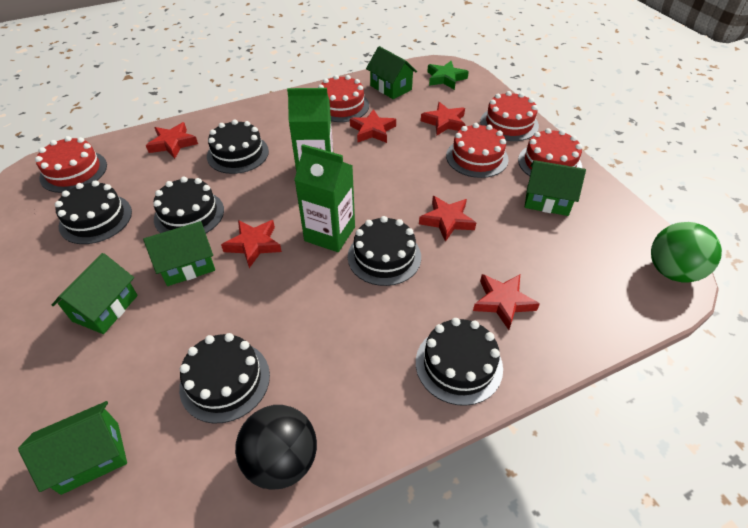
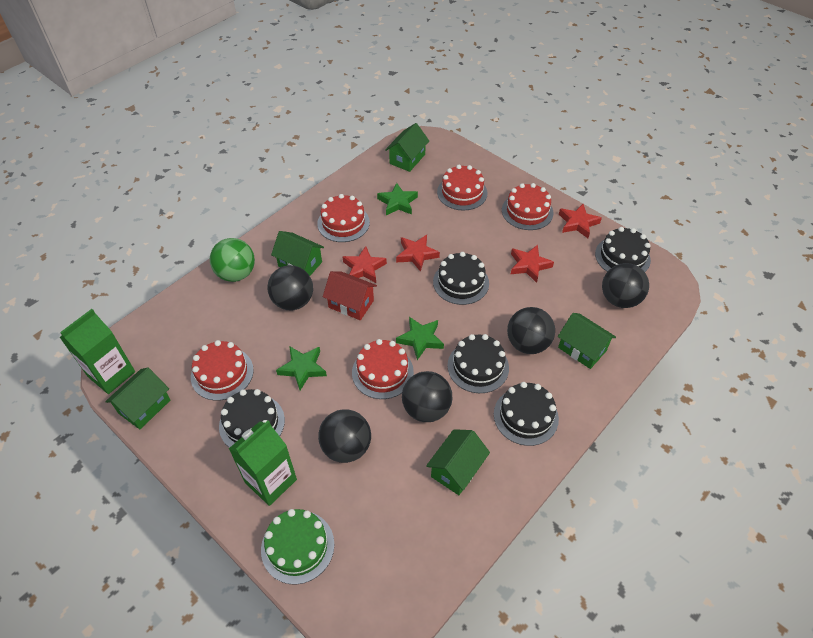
black ball: [235,405,317,490] = 1 -> [267,265,313,310] [318,409,371,463] [402,371,452,422] [507,307,555,354] [602,263,649,308] = 5
black cake: [55,180,132,244] [153,177,224,233] [179,333,270,423] [207,119,269,174] [348,216,421,286] [416,318,503,406] = 6 -> [219,389,285,448] [433,252,489,305] [447,334,509,393] [494,382,559,446] [595,227,651,272] = 5
green cake: none = 0 -> [261,509,334,585] = 1
green star: [427,61,469,90] = 1 -> [276,346,327,390] [377,183,418,215] [396,317,444,360] = 3
red house: none = 0 -> [323,271,377,320] = 1
red star: [146,122,198,159] [221,220,282,268] [350,109,396,143] [419,196,476,242] [421,102,465,135] [473,274,540,330] = 6 -> [343,246,387,283] [396,235,440,272] [511,245,554,283] [559,204,602,238] = 4

